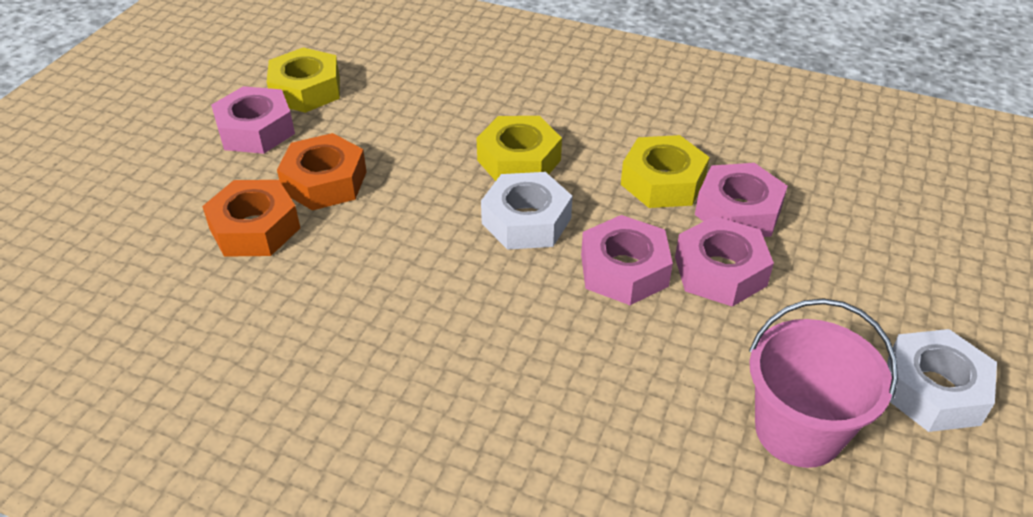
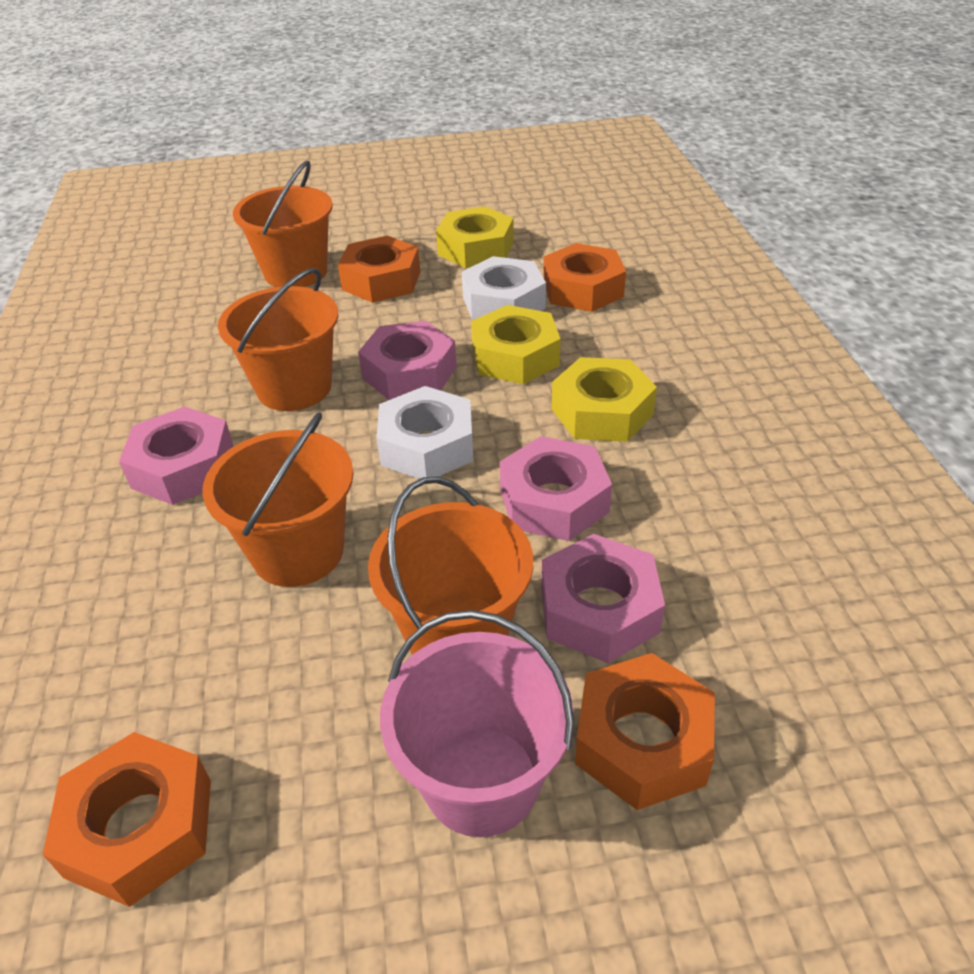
orange bucket: none = 0 -> [203,412,353,587] [218,268,339,411] [233,161,333,287] [368,476,533,655] = 4
orange nut: [202,180,300,257] [277,133,367,211] = 2 -> [43,732,211,907] [338,236,420,303] [543,243,626,312] [575,653,715,810] = 4

